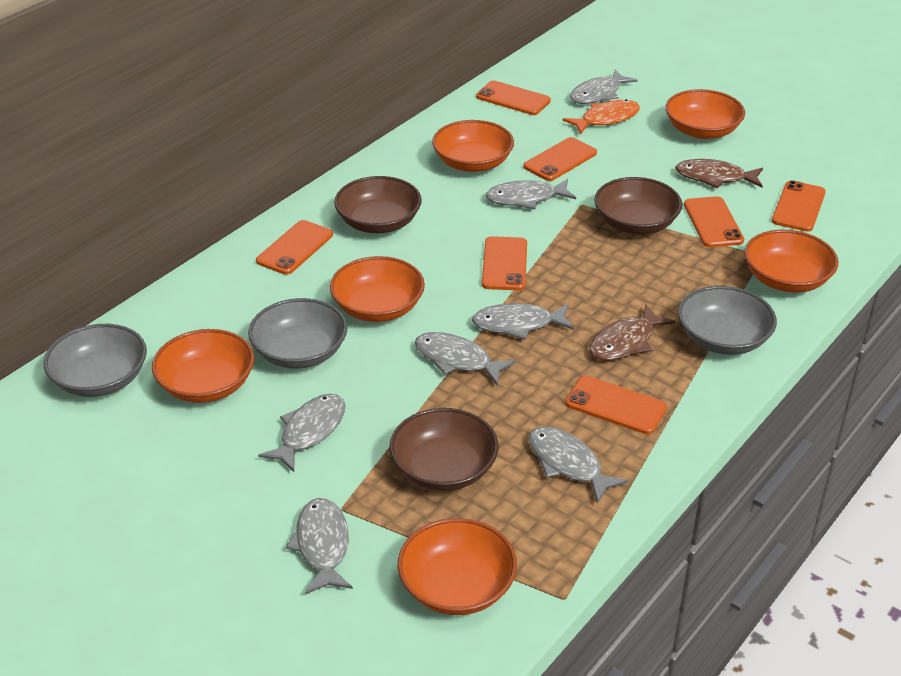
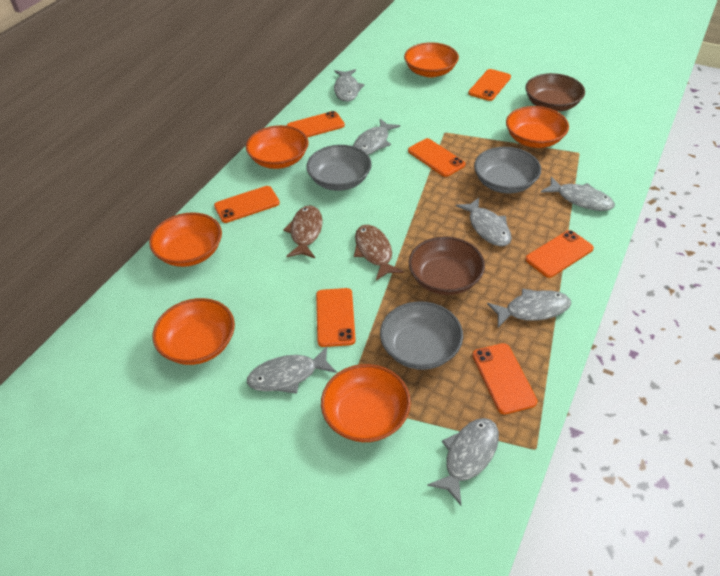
brown bowl: [334,176,422,233] [389,408,499,491] [594,177,682,234] = 3 -> [409,237,485,295] [525,73,585,112] = 2
orange fish: [563,99,640,135] = 1 -> none = 0

